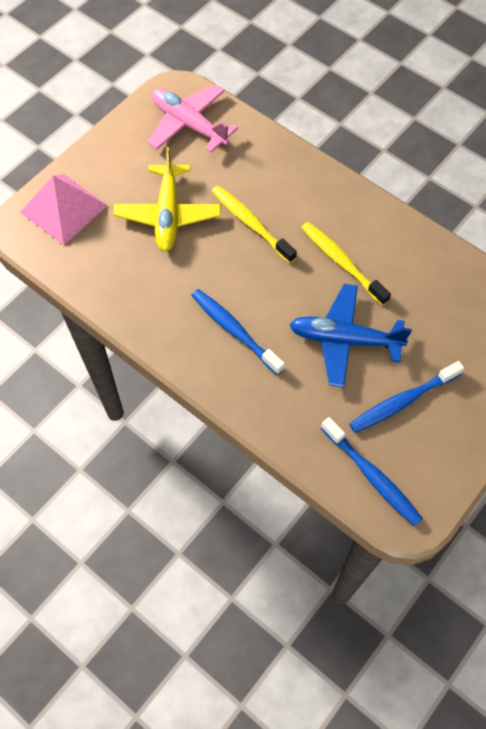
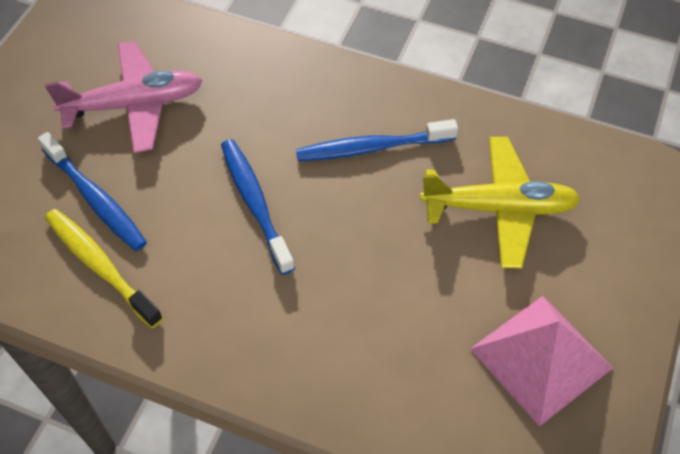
blue plane: [289,284,412,387] = 1 -> none = 0
yellow toothbrush: [212,186,297,263] [301,222,391,306] = 2 -> [45,209,163,328] = 1

